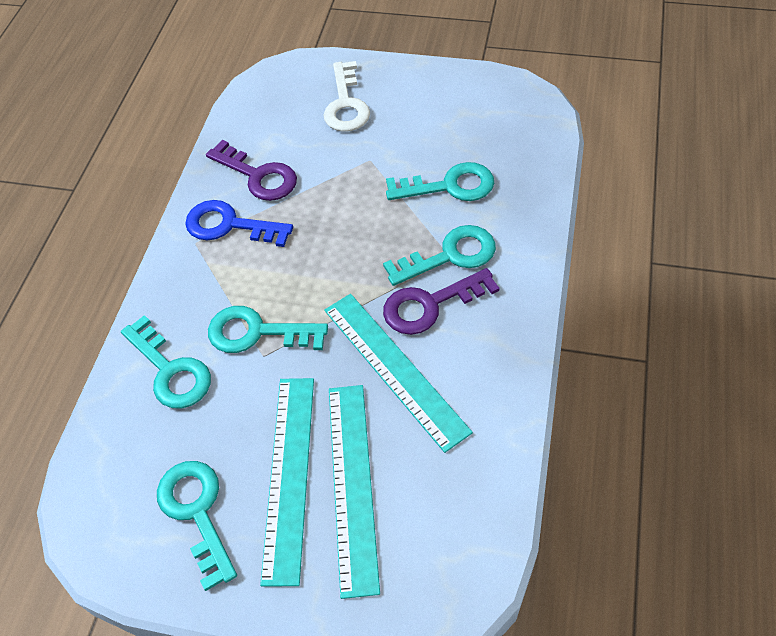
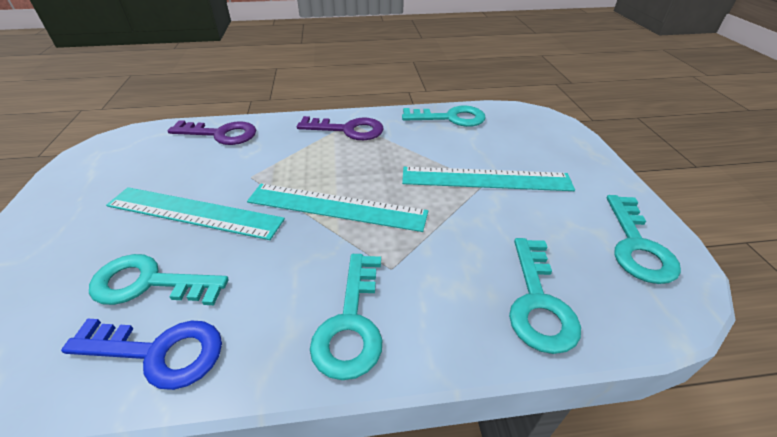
white key: [324,61,370,132] = 1 -> none = 0

